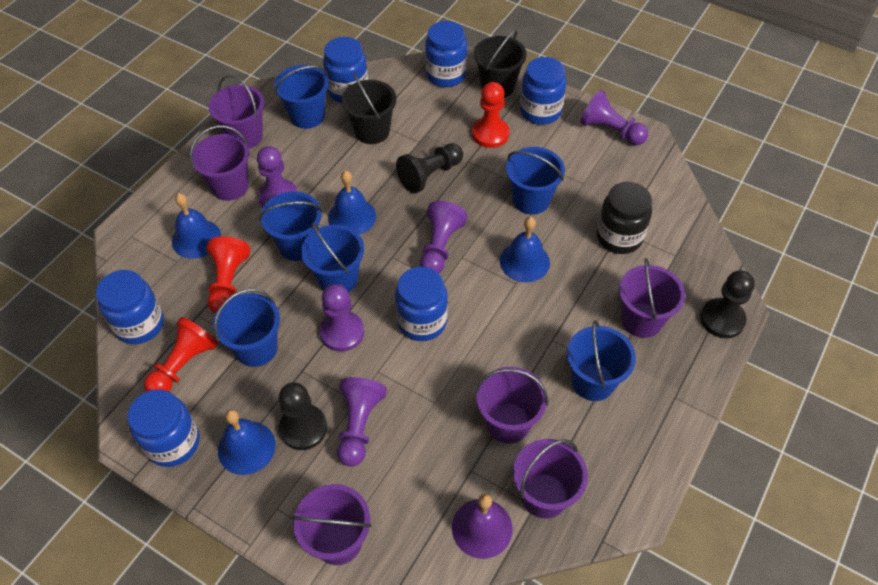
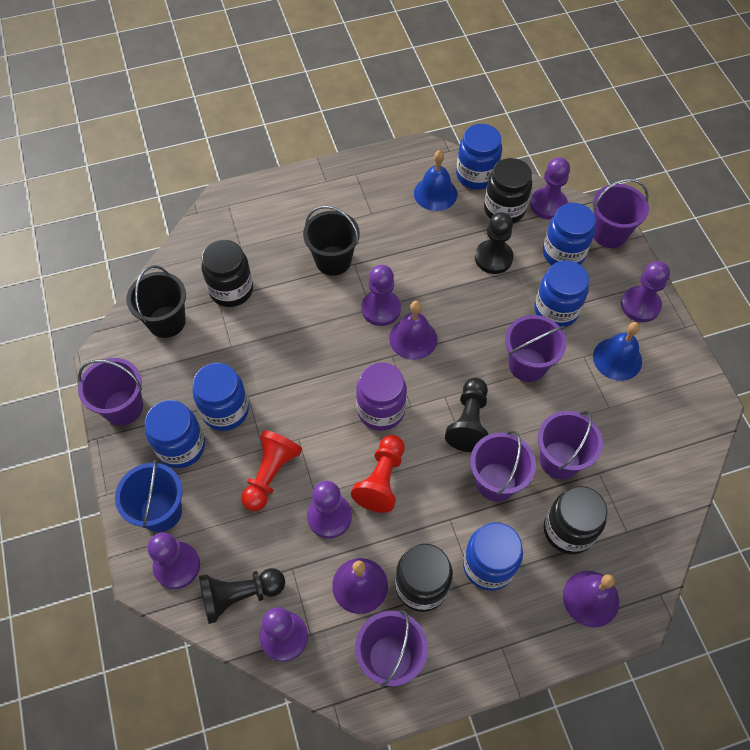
black jar: [597,182,652,254] = 1 -> [201,240,253,307] [395,544,453,612] [484,158,532,223] [544,486,607,554] = 4
blue bell: [172,193,221,259] [218,409,276,475] [328,170,376,235] [500,217,550,282] = 4 -> [414,150,457,211] [593,322,642,381] = 2
blue bucket: [213,288,280,367] [259,191,323,261] [274,65,329,129] [301,223,364,293] [506,147,565,214] [567,320,636,401] = 6 -> [115,460,183,532] = 1
purple bell: [452,494,513,559] = 1 -> [332,558,388,614] [389,301,437,360] [563,571,619,627] = 3
purple jar: none = 0 -> [356,363,407,431] = 1
purple pawn: [257,146,298,207] [320,284,364,352] [337,377,387,467] [420,201,468,273] [580,90,648,146] = 5 -> [148,533,200,589] [260,607,308,662] [307,481,352,538] [362,265,401,326] [530,157,570,220] [621,261,670,322] = 6
red pawn: [144,317,218,392] [206,236,250,314] [472,82,509,148] = 3 -> [241,430,302,511] [351,435,405,513] = 2

